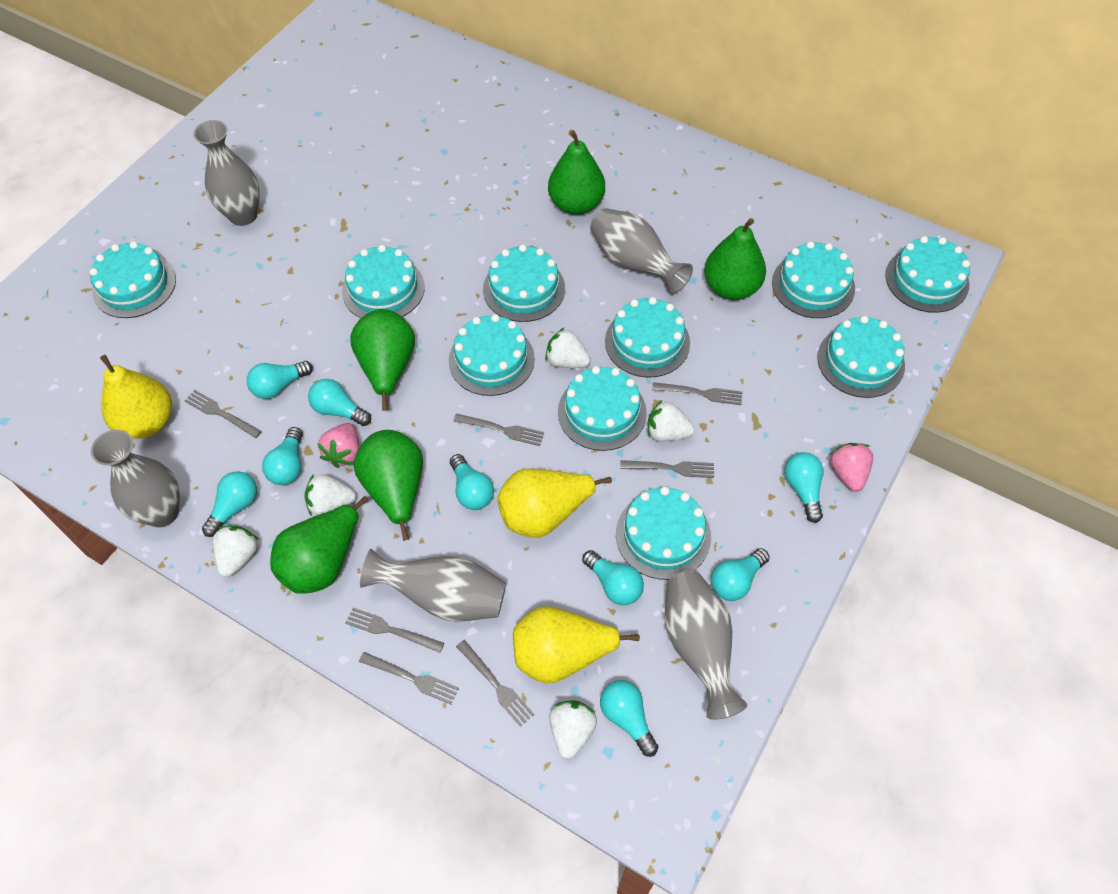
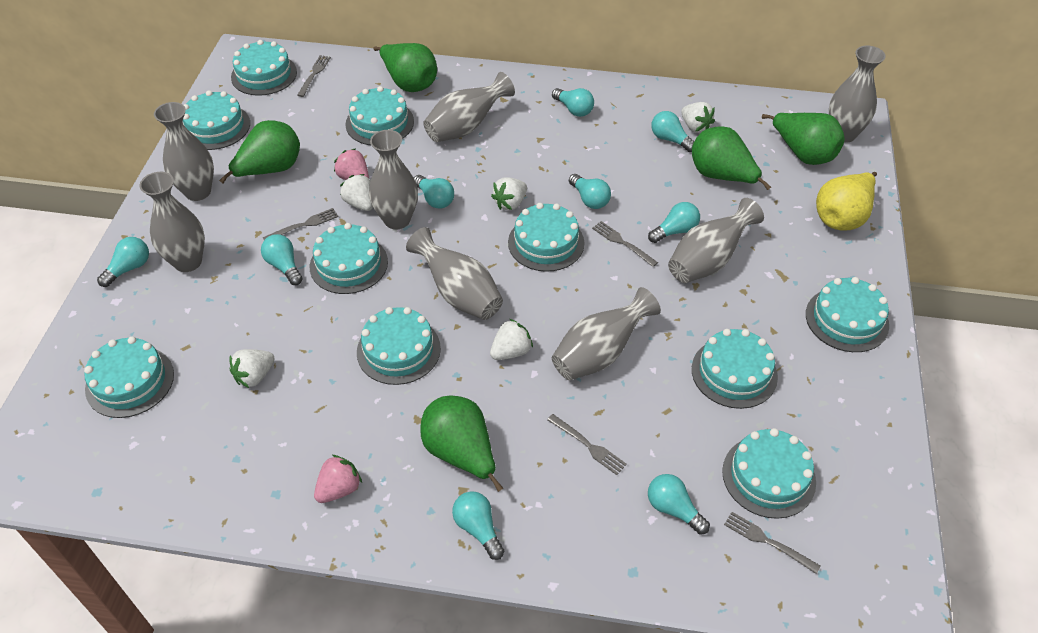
grey fork: [184,390,262,438] [346,608,444,653] [359,652,459,705] [453,414,544,446] [456,640,534,727] [620,460,714,478] [652,382,742,405] = 7 -> [263,208,339,240] [297,55,331,97] [547,414,627,475] [592,221,658,267] [724,512,821,574] = 5
grey vase: [91,430,180,527] [193,120,260,226] [360,549,506,622] [590,208,693,293] [665,571,747,720] = 5 -> [139,172,205,272] [154,102,214,201] [369,130,418,229] [406,227,503,320] [423,72,515,142] [552,287,661,380] [668,198,764,283] [829,46,886,143] = 8
yellow pear: [100,355,172,439] [498,469,612,538] [513,606,640,684] = 3 -> [816,172,877,230] = 1

